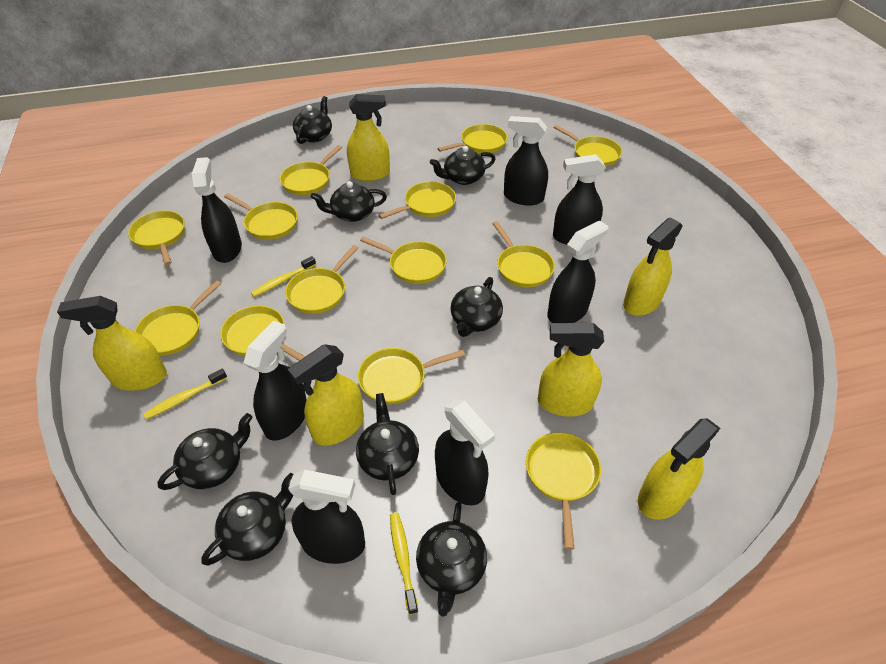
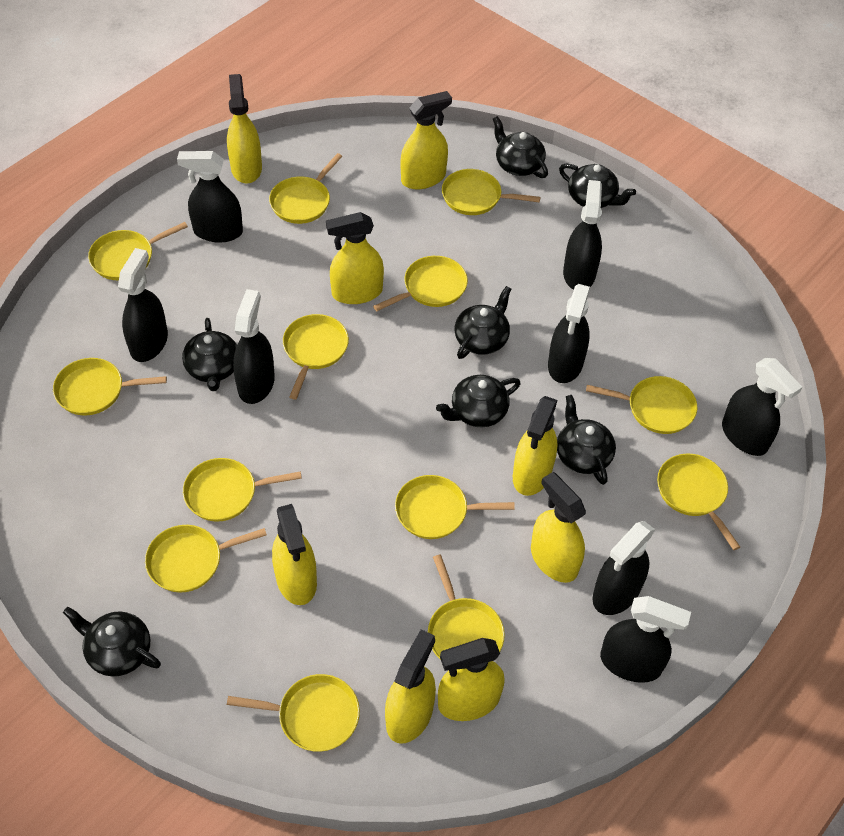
black spray bottle: [192,157,242,263] [244,321,307,441] [288,469,365,564] [435,399,495,505] [504,116,548,206] [547,220,608,323] [553,154,606,245] = 7 -> [118,248,168,362] [177,151,243,243] [233,289,275,404] [548,284,590,383] [563,180,602,290] [592,521,655,615] [600,596,691,683] [722,358,803,456] = 8
black teapot: [158,413,252,490] [201,473,293,566] [293,96,332,144] [311,181,387,222] [356,393,419,495] [416,502,487,617] [430,146,495,185] [451,277,503,337] = 8 -> [63,607,161,677] [182,318,237,391] [436,375,521,427] [455,286,511,359] [493,116,548,178] [557,395,616,485] [559,164,636,208] = 7
yellow spray bottle: [57,296,167,391] [288,344,364,446] [347,94,390,181] [538,323,604,416] [623,218,683,316] [638,418,720,520] = 6 -> [227,74,262,183] [272,504,317,605] [326,212,384,304] [385,629,436,743] [401,91,452,189] [438,638,505,721] [513,396,558,496] [531,472,586,583] = 8
yellow toothbrush: [144,369,227,419] [251,256,316,297] [390,512,418,615] = 3 -> none = 0

